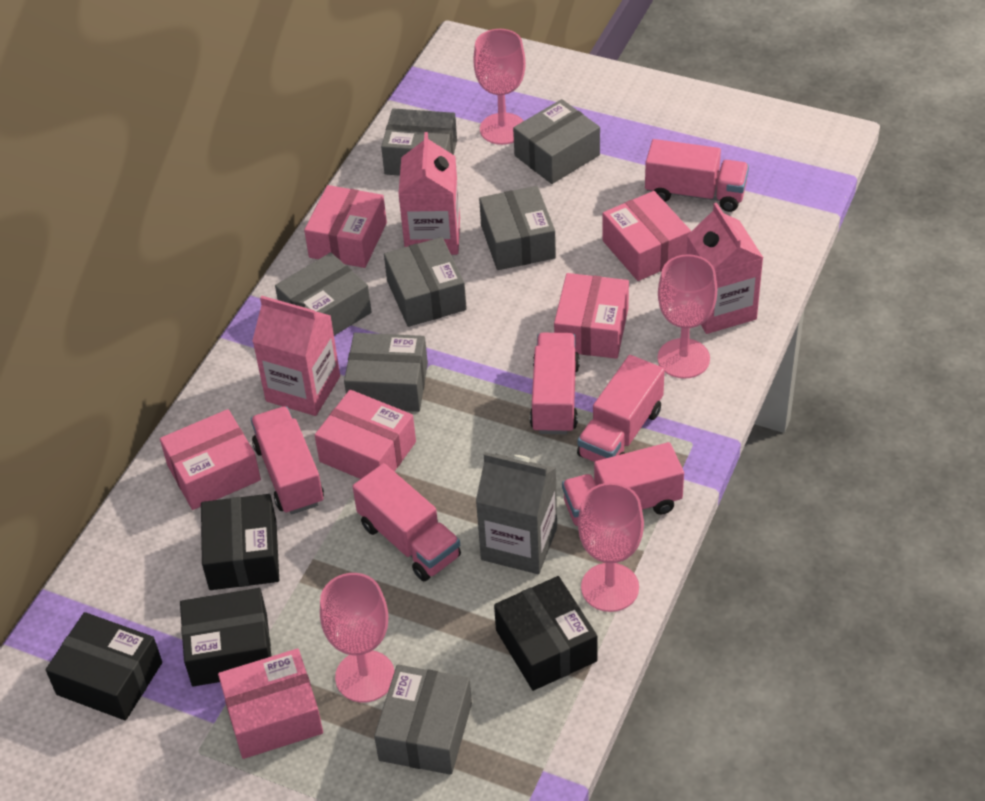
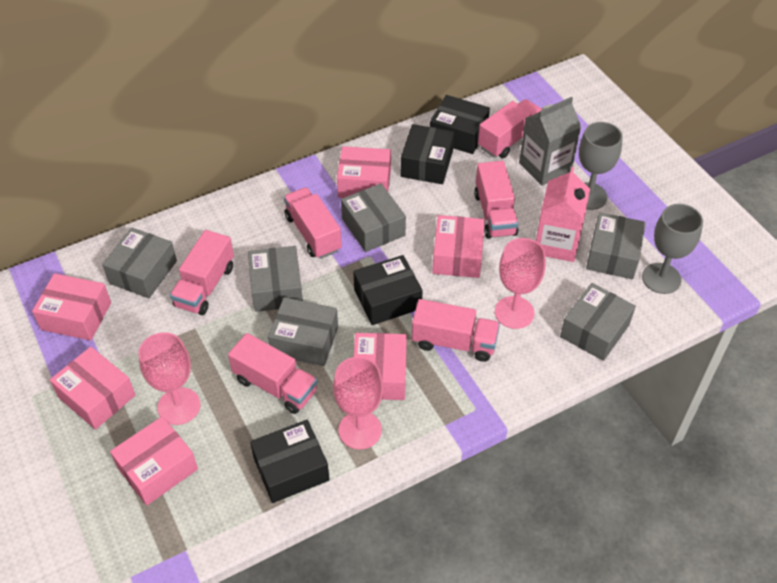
grey box: [275,252,372,336] [344,333,428,412] [374,665,472,775] [381,108,457,176] [384,237,467,327] [479,186,556,270] [513,99,600,184] = 7 -> [102,227,177,298] [248,246,303,312] [268,297,338,366] [341,183,406,252] [560,283,636,361] [586,212,646,279] = 6
grey goblet: none = 0 -> [579,122,623,210] [642,204,703,294] = 2
pink carton: [252,296,340,416] [398,132,460,255] [687,203,763,334] = 3 -> [536,167,590,262] = 1
pink goblet: [320,573,395,703] [473,29,526,145] [578,483,644,612] [658,254,717,379] = 4 -> [138,332,201,425] [333,357,383,450] [495,238,546,329] = 3

